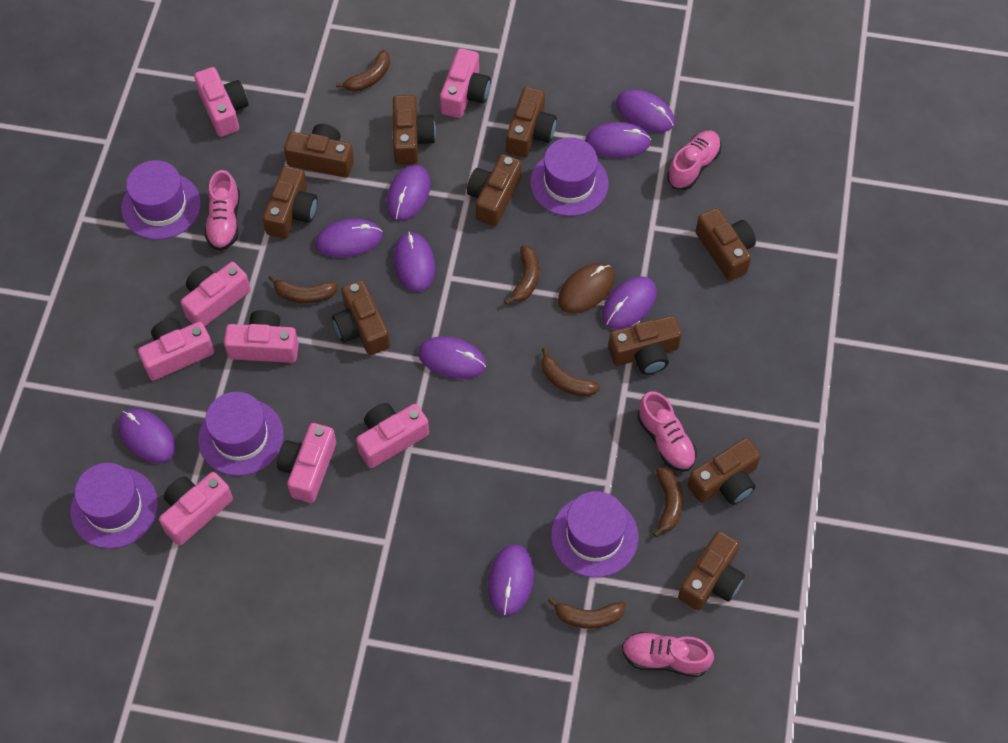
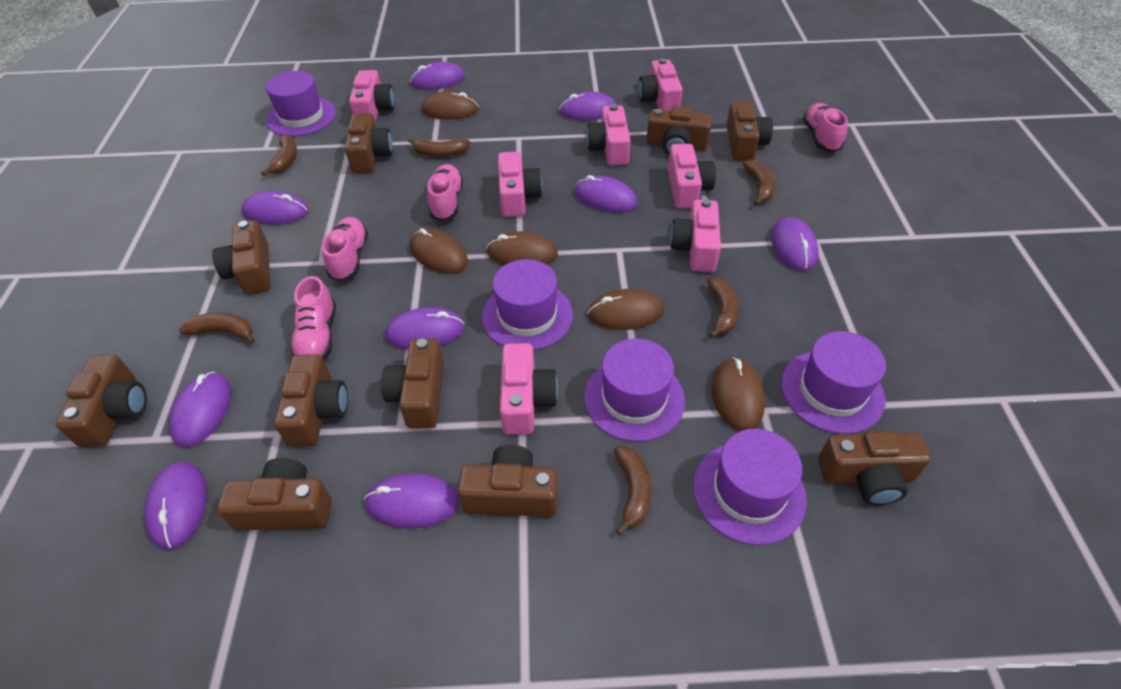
brown mouse: [558,263,615,314] = 1 -> [410,228,468,274] [421,91,479,120] [487,231,558,265] [587,289,664,330] [712,357,765,431] = 5
pink camera: [138,319,214,381] [159,472,233,545] [181,262,251,326] [194,67,248,137] [224,310,299,363] [277,423,336,503] [356,403,429,468] [440,48,491,118] = 8 -> [349,70,395,122] [498,151,543,217] [500,343,558,435] [587,104,631,165] [638,58,683,110] [668,144,716,208] [670,199,721,272] = 7

